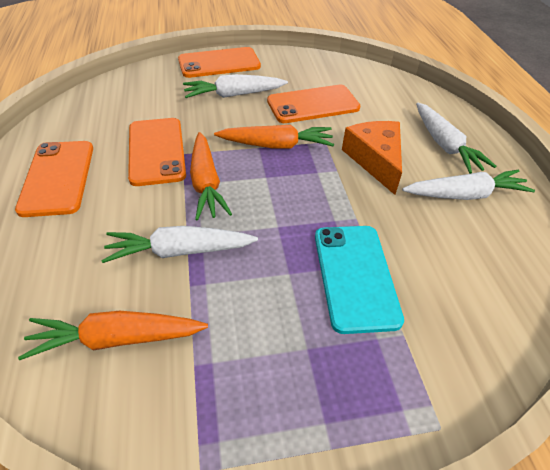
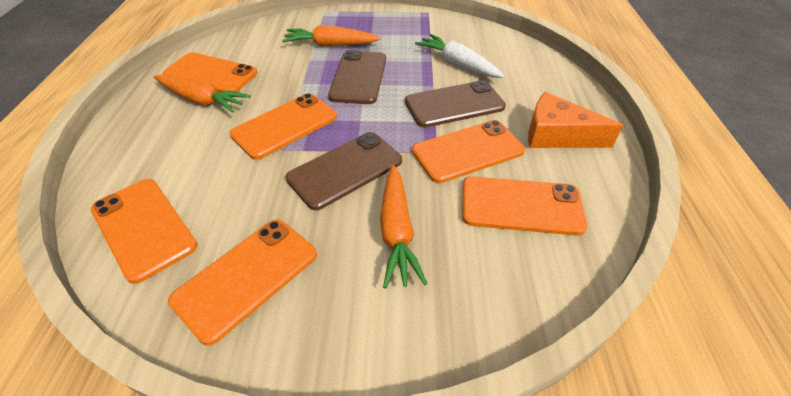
brown phone: none = 0 -> [286,132,402,210] [328,50,386,104] [405,80,506,128] = 3
orange phone: [15,141,93,217] [128,118,186,186] [178,47,261,78] [267,85,361,123] = 4 -> [91,179,198,284] [163,52,257,92] [168,219,317,346] [230,93,337,160] [412,120,525,183] [462,176,587,236] = 6
turquoise phone: [315,226,404,334] = 1 -> none = 0
white carrot: [101,226,258,263] [183,74,288,98] [402,169,535,200] [416,103,496,174] = 4 -> [415,34,504,78] = 1

